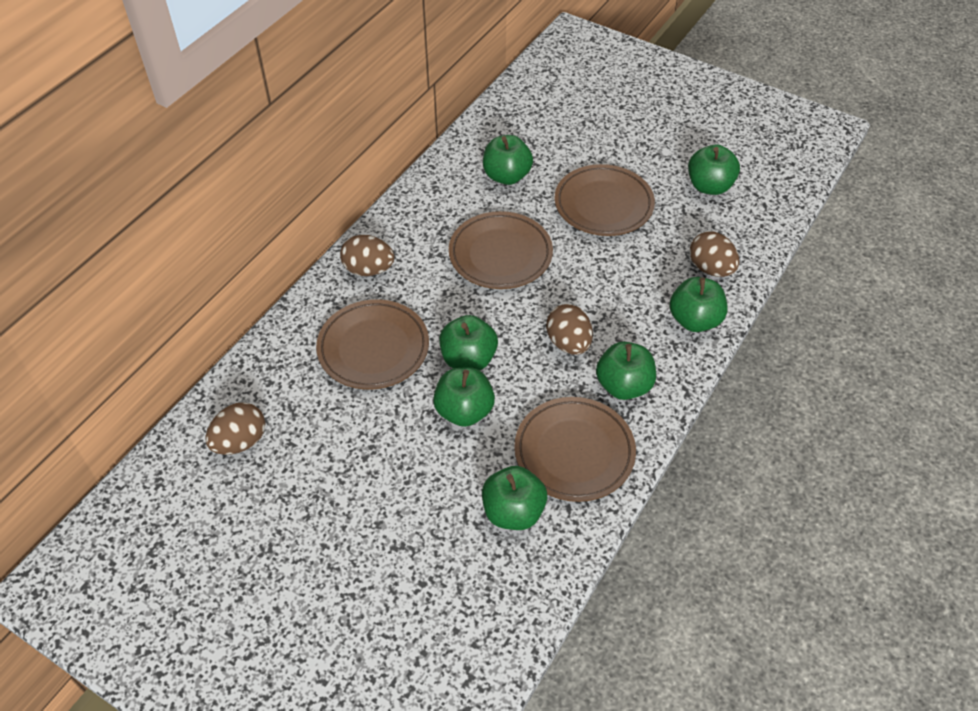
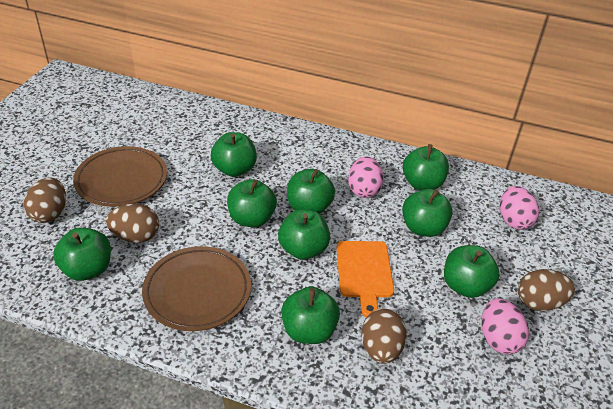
brown plate: [316,299,429,389] [449,211,553,289] [514,397,636,502] [554,164,655,236] = 4 -> [73,146,167,207] [142,246,251,331] = 2
green apple: [433,367,495,427] [439,315,498,370] [482,466,547,530] [483,135,533,185] [596,342,656,400] [669,277,727,332] [688,145,740,195] = 7 -> [53,227,111,281] [211,132,257,177] [227,179,277,227] [278,209,330,260] [281,287,340,344] [287,169,335,214] [402,189,453,237] [403,144,449,190] [444,245,500,298] = 9
orange cutting board: none = 0 -> [336,241,394,317] = 1
pink egg: none = 0 -> [348,156,384,198] [482,298,529,354] [500,186,539,230] = 3

